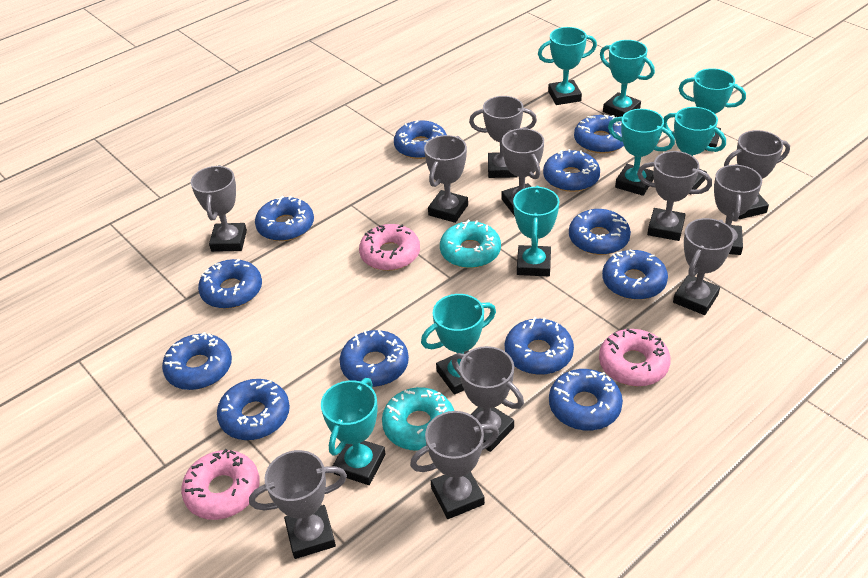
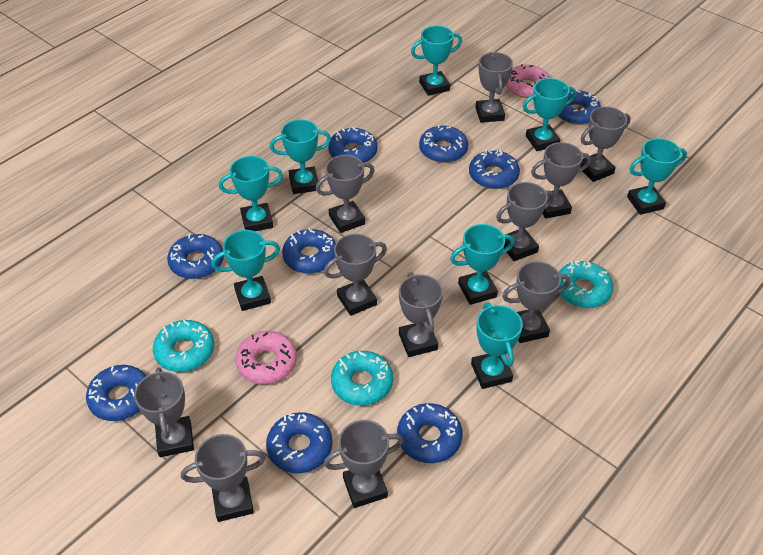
blue donut: [162,332,232,390] [198,259,262,309] [217,379,290,440] [255,196,314,241] [339,330,409,387] [394,120,447,159] [505,317,574,375] [543,149,600,192] [549,369,623,430] [569,209,631,255] [574,115,624,154] [602,250,668,300] = 12 -> [86,365,146,421] [167,234,224,279] [266,412,333,473] [282,228,336,274] [328,127,378,163] [397,403,463,463] [419,125,468,163] [469,150,520,189] [558,89,601,125] = 9
pink donut: [181,449,260,520] [359,224,420,271] [599,329,671,386] = 3 -> [235,331,297,384] [506,64,550,98] = 2
turquoise donut: [382,387,454,451] [440,220,501,268] = 2 -> [153,320,214,372] [331,351,393,406] [559,261,614,308] = 3

